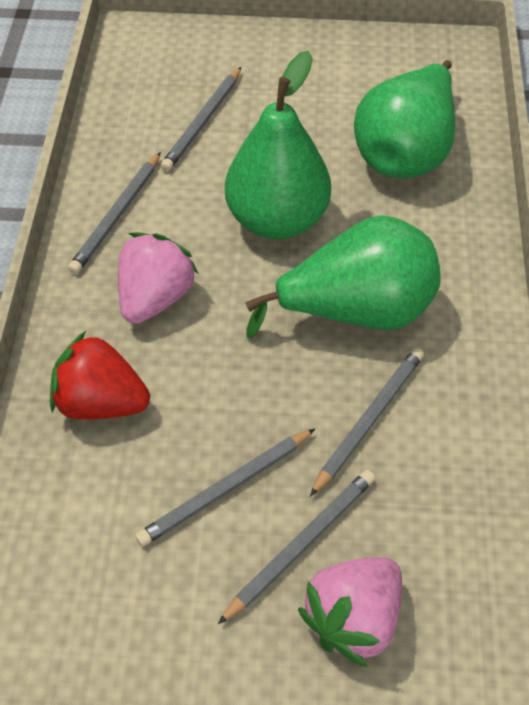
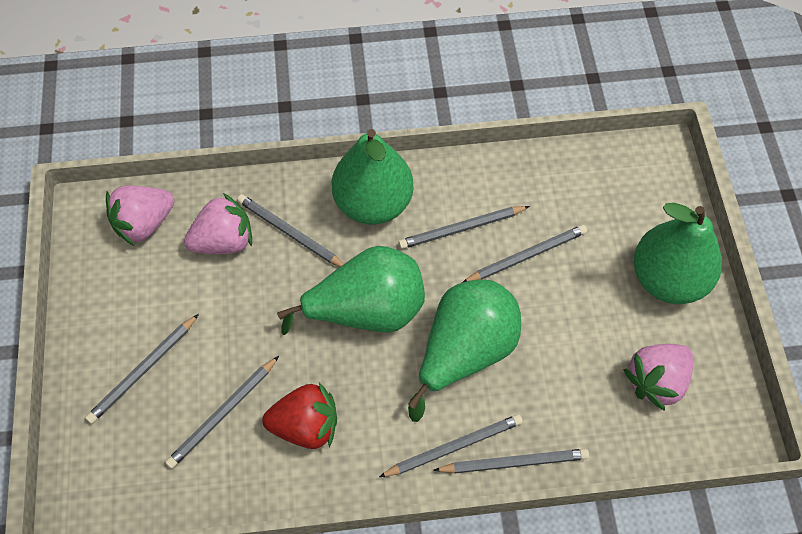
green pear: [225,51,331,240] [245,215,441,339] [354,60,455,178] = 3 -> [277,246,425,335] [332,129,414,225] [408,279,521,422] [634,203,722,304] = 4
grey pencil: [68,152,161,274] [136,429,315,547] [161,67,241,172] [218,470,375,624] [310,347,424,497] = 5 -> [85,314,199,424] [165,356,279,469] [237,194,344,267] [379,414,523,477] [398,206,530,249] [433,449,589,473] [462,225,587,283] = 7
pink strawberry: [118,232,199,324] [298,557,402,667] = 2 -> [106,186,174,246] [184,193,252,254] [623,344,693,411] = 3

